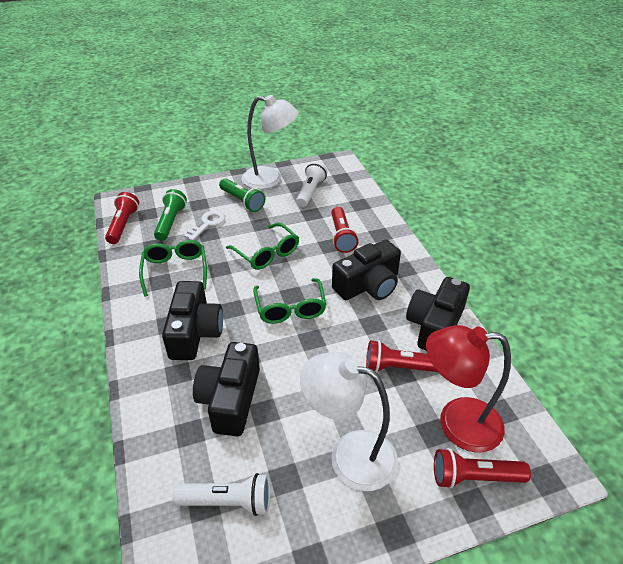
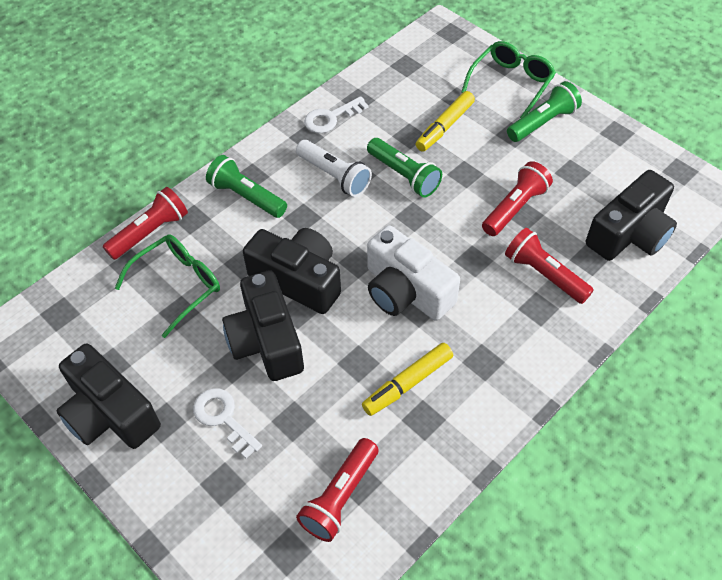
green flashlight: [154,189,187,241] [219,178,265,212] = 2 -> [206,155,287,218] [367,138,442,198] [507,81,582,142] = 3
green glasses: [139,240,207,297] [226,223,299,270] [253,278,326,324] = 3 -> [115,234,220,338] [461,41,556,118] = 2
red lamp: [426,325,511,453] = 1 -> none = 0
white camera: none = 0 -> [367,225,460,321] = 1
white flashlight: [173,473,270,516] [296,161,327,207] = 2 -> [296,140,372,197] = 1
white key: [184,211,225,240] = 1 -> [193,388,262,459] [304,96,368,133] = 2
white lamp: [242,95,299,189] [300,352,398,491] = 2 -> none = 0
yellow marker: none = 0 -> [362,343,453,416] [416,91,475,152] = 2

